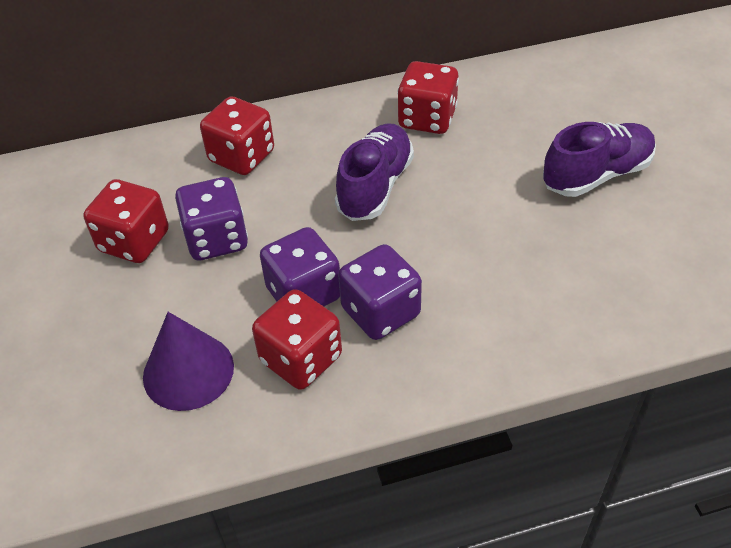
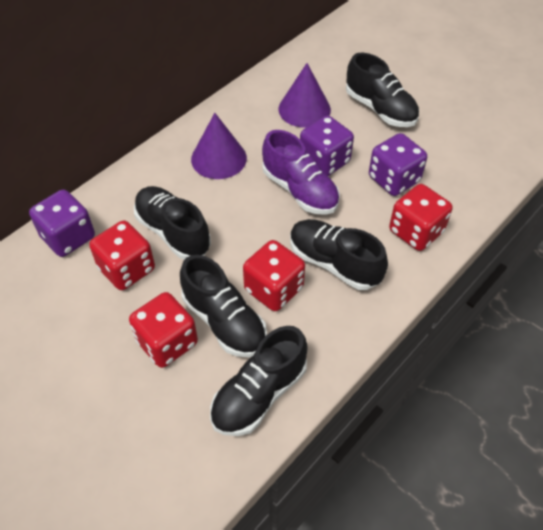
black shoe: none = 0 -> [134,186,211,260] [180,255,267,357] [210,326,308,436] [290,219,388,290] [346,53,419,127] = 5
purple cone: [143,312,234,411] = 1 -> [191,113,247,179] [279,63,331,128] = 2
purple shoe: [335,123,414,221] [543,122,656,197] = 2 -> [262,130,340,215] = 1

